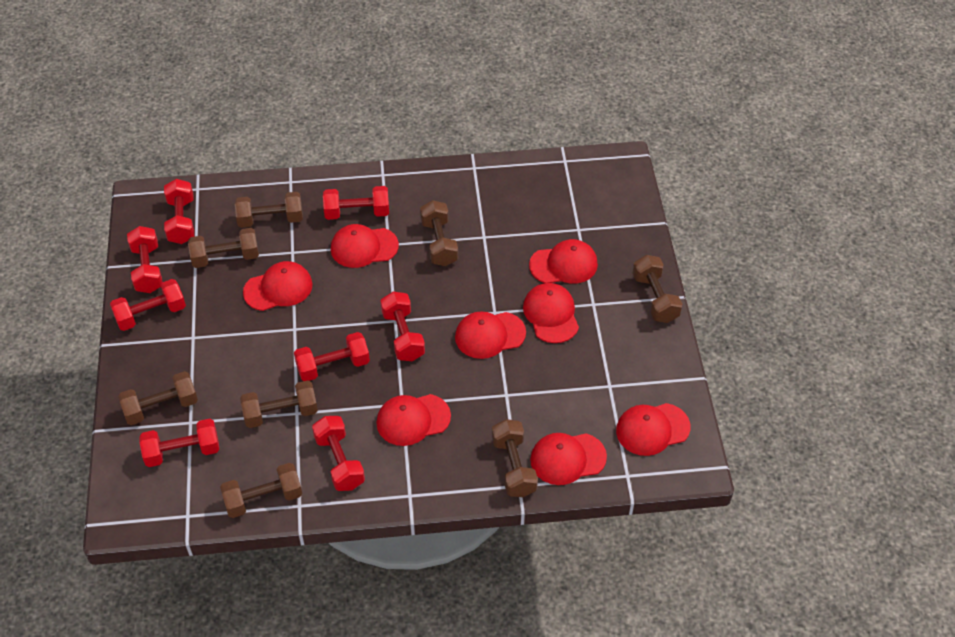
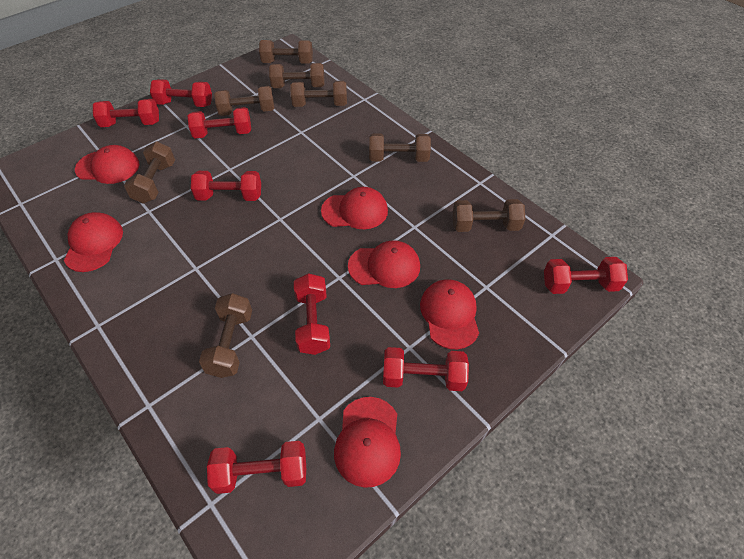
red cap: [243,261,313,311] [331,224,399,268] [376,394,451,446] [455,311,526,359] [523,283,579,343] [529,239,598,284] [530,433,607,485] [616,403,690,456] = 8 -> [64,212,123,272] [75,145,140,184] [321,187,388,229] [334,397,401,488] [348,240,420,288] [420,279,479,349] = 6

